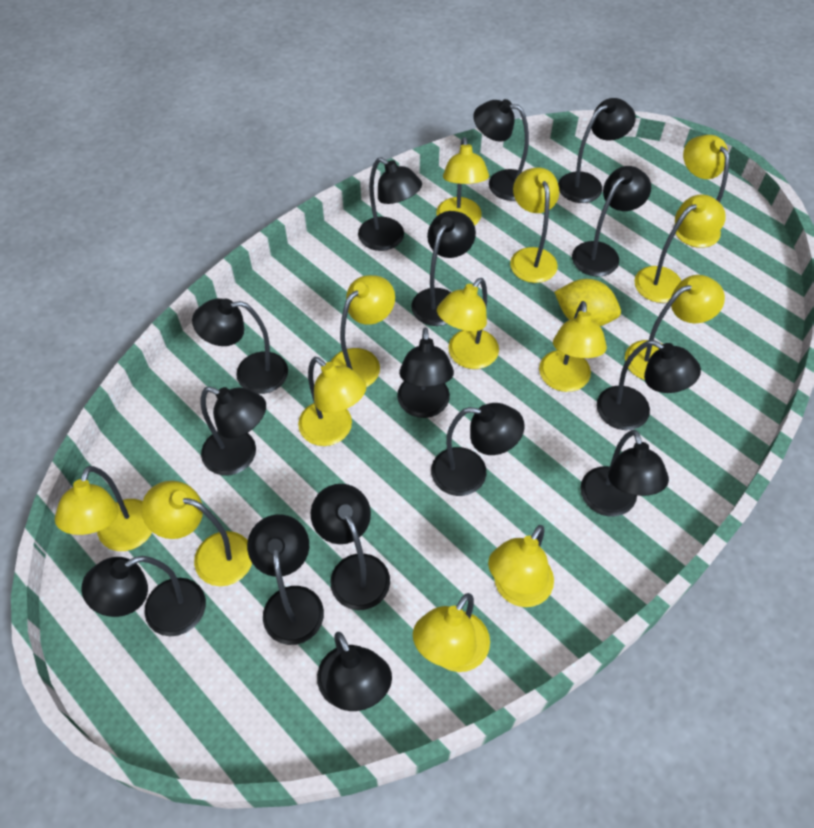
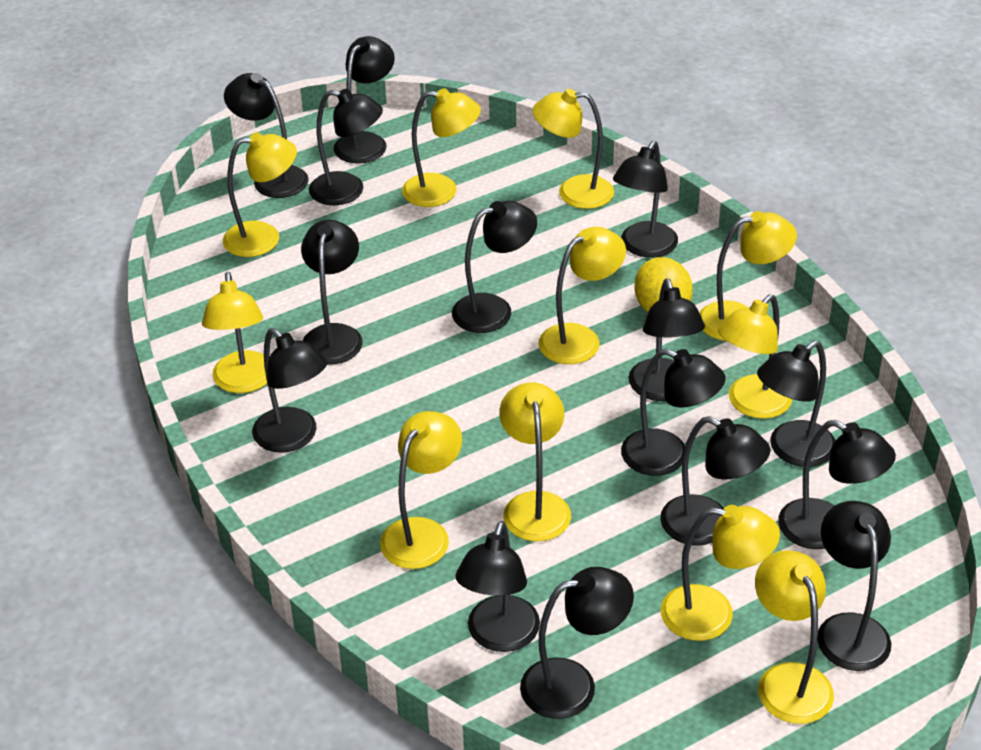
yellow lamp: [55,466,152,551] [141,481,252,586] [298,357,366,446] [331,275,395,387] [413,593,490,672] [436,137,489,226] [437,278,499,369] [488,525,554,607] [510,167,559,283] [539,301,607,392] [625,275,725,380] [634,194,726,303] [674,135,729,248] = 13 -> [202,272,267,393] [223,132,297,257] [380,411,462,569] [402,88,481,207] [499,382,571,541] [532,89,614,209] [539,227,626,364] [661,505,780,641] [699,211,797,341] [718,294,793,419] [755,550,834,724] = 11

